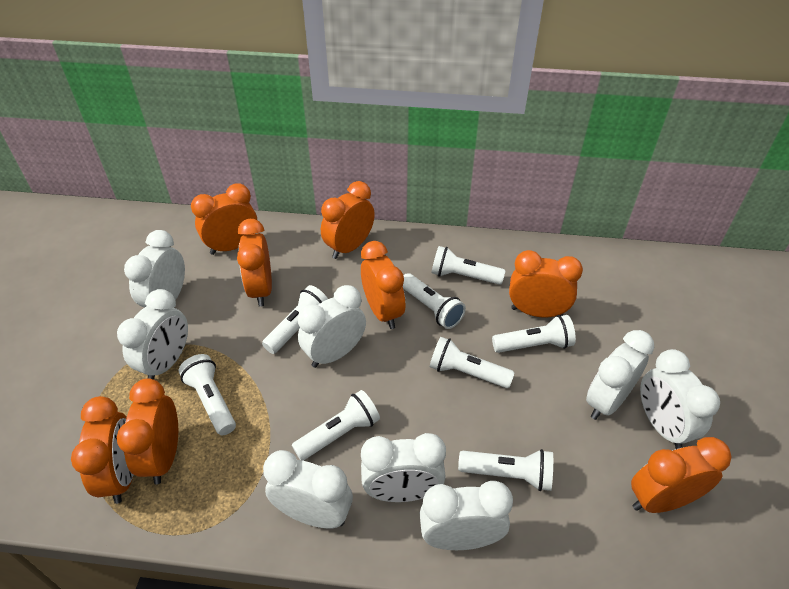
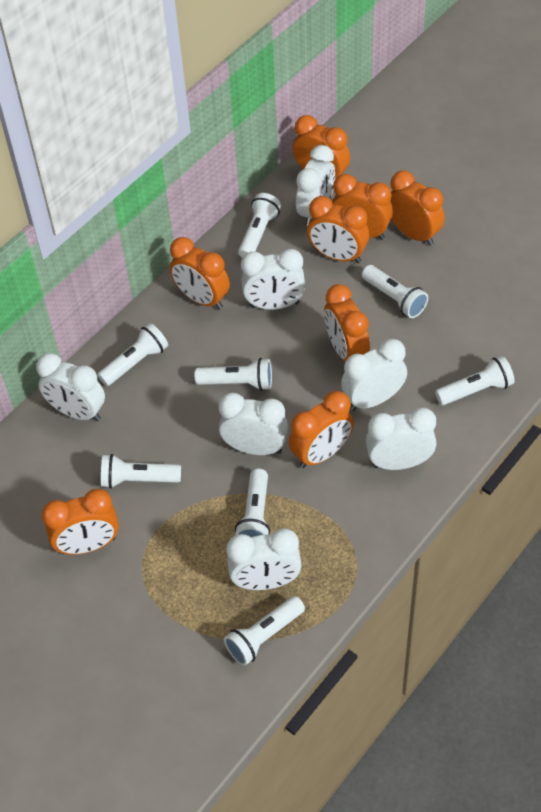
white clock: [117,289,188,380] [124,230,185,307] [263,450,353,529] [298,285,366,368] [361,433,446,502] [420,481,513,550] [586,330,654,420] [640,349,720,449] = 8 -> [36,353,105,421] [219,393,288,455] [227,528,301,590] [241,249,305,310] [296,145,335,227] [341,338,407,411] [366,408,436,470] = 7

